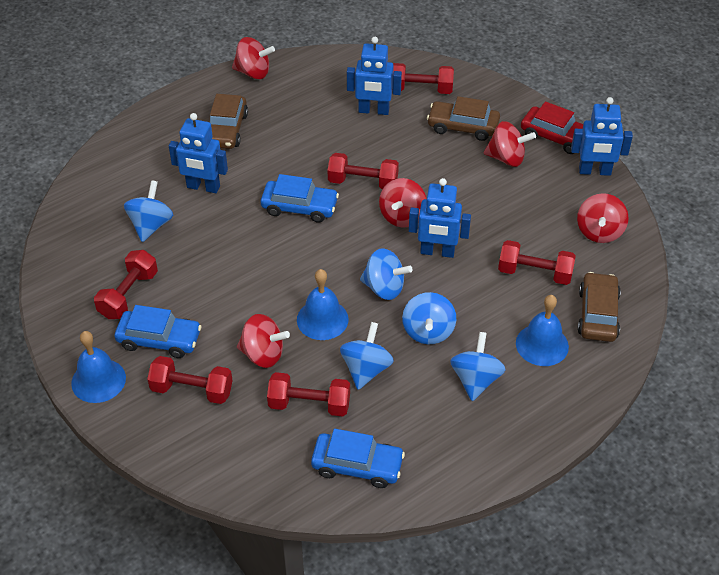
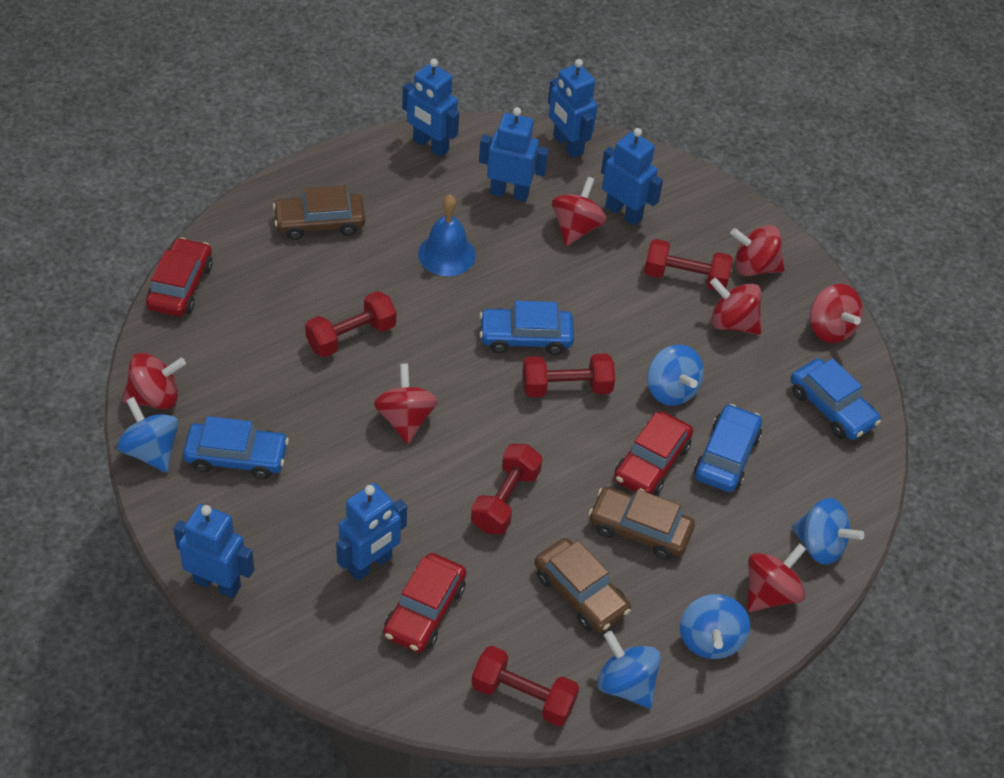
blue bell: [71,331,126,403] [297,269,349,340] [516,295,569,366] = 3 -> [418,195,476,276] = 1
blue car: [115,305,202,358] [260,174,339,223] [311,429,405,488] = 3 -> [183,416,289,479] [479,301,574,355] [694,404,762,492] [791,358,881,440] = 4
blue robot: [169,113,228,193] [347,37,402,115] [409,178,471,258] [571,97,633,176] = 4 -> [173,504,255,598] [336,483,407,581] [402,58,459,157] [479,107,549,202] [548,59,597,158] [601,128,663,226] = 6
red car: [521,101,583,154] = 1 -> [146,237,213,317] [383,553,466,653] [614,411,693,496] = 3
red dumbbell: [94,250,158,319] [147,356,233,404] [267,372,350,416] [328,153,399,189] [392,63,454,94] [498,240,576,285] = 6 -> [305,291,396,357] [471,444,542,535] [471,646,579,726] [523,353,615,397] [644,239,733,290] = 5
red spinning top: [232,37,275,79] [237,314,290,368] [379,178,427,228] [484,121,536,167] [577,193,629,243] = 5 -> [122,353,186,410] [374,364,438,444] [552,177,607,246] [710,278,761,335] [730,225,785,276] [747,543,806,612] [810,284,863,343] = 7

